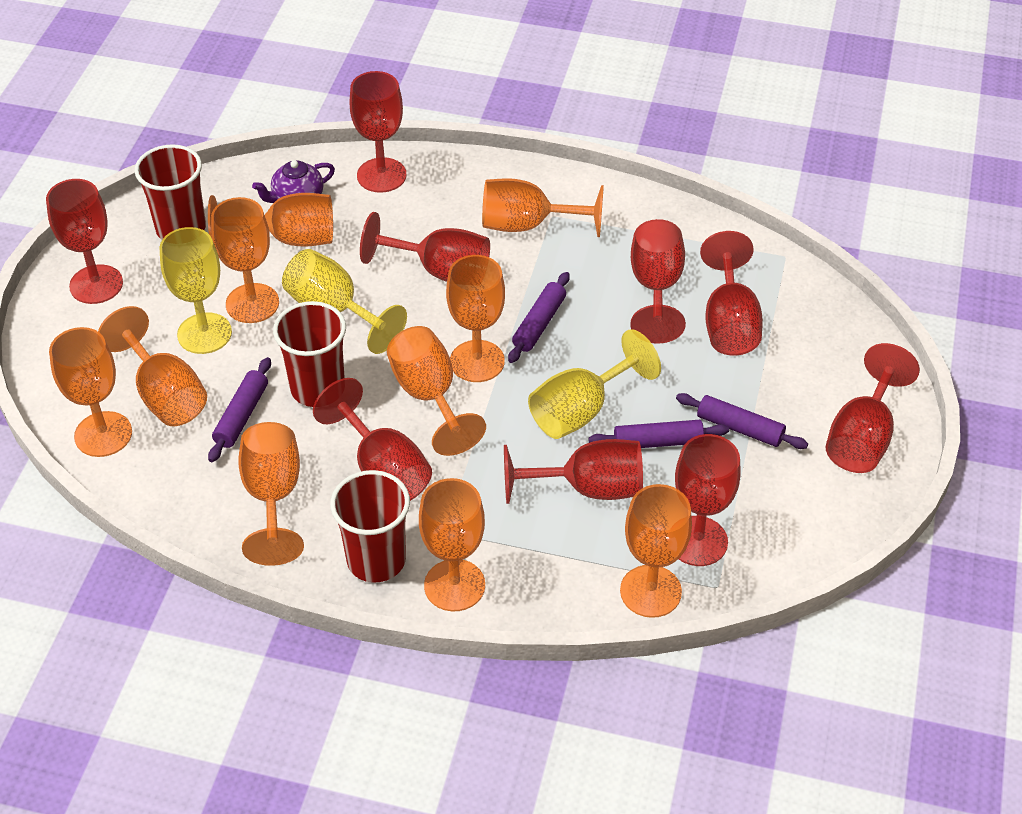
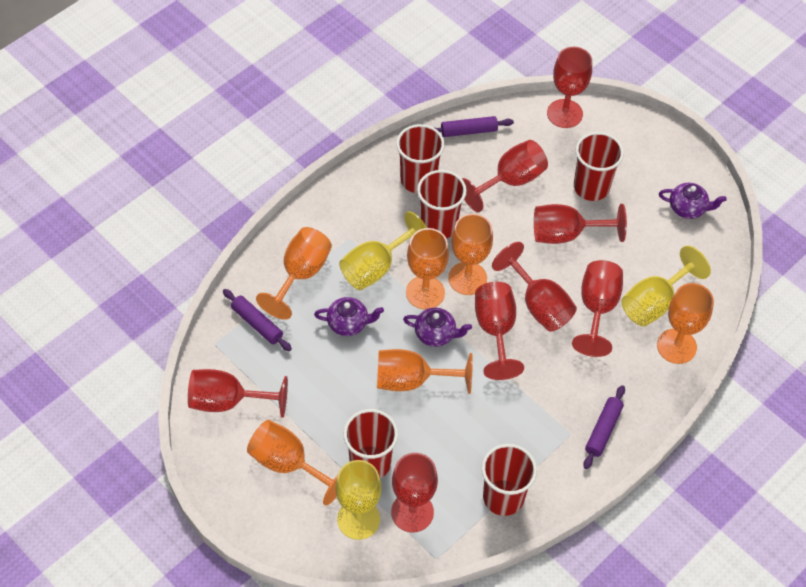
orange goblet: [49,327,132,457] [98,306,207,426] [208,193,333,247] [211,197,279,323] [238,422,304,566] [387,326,486,456] [419,478,485,611] [446,255,505,382] [482,178,604,237] [620,484,692,618] = 10 -> [247,420,338,506] [256,227,332,320] [377,349,473,394] [406,228,449,310] [448,214,493,295] [657,283,714,364] = 6
purple rolling pin: [208,357,271,462] [508,272,570,363] [588,420,729,448] [676,393,808,449] = 4 -> [223,289,292,351] [433,116,514,137] [583,385,625,469] = 3
purple teapot: [252,160,335,203] = 1 -> [314,297,384,336] [403,308,472,347] [659,183,727,219] = 3
red cup: [135,144,206,239] [273,301,346,407] [330,470,410,582] = 3 -> [343,409,398,479] [396,124,445,193] [417,170,467,238] [482,444,537,516] [574,132,624,201] = 5
red goblet: [46,179,123,304] [313,378,432,501] [349,71,407,193] [360,212,490,282] [504,439,643,504] [630,219,686,344] [675,434,741,566] [700,231,763,356] [825,343,920,473] = 9 -> [188,369,288,418] [391,453,438,532] [462,140,548,212] [475,282,524,380] [492,242,577,332] [534,204,627,244] [547,47,592,128] [572,260,623,357] = 8

